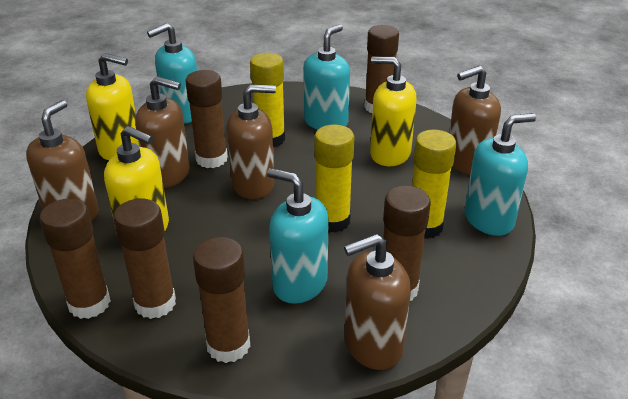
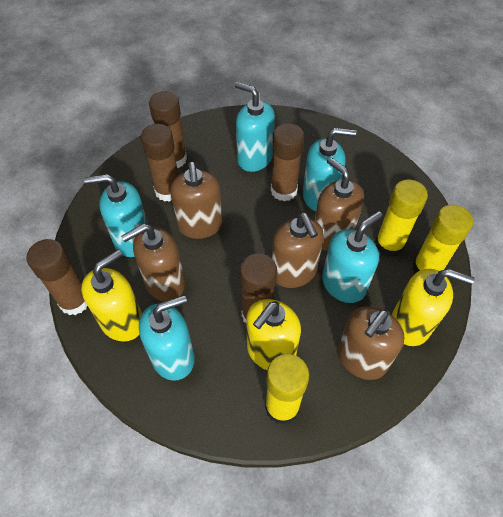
brown glue stick: [40,199,111,319] [114,198,176,319] [185,70,228,168] [193,237,250,363] [364,25,399,113] [383,185,431,301] = 6 -> [27,239,87,315] [141,124,179,202] [149,91,187,168] [240,254,277,324] [271,123,304,201] = 5
turquoise soap dispenser: [147,23,197,123] [267,168,329,304] [303,24,350,130] [464,113,536,236] = 4 -> [84,174,148,257] [139,295,195,381] [235,82,275,172] [303,128,356,211] [322,211,382,303] = 5

